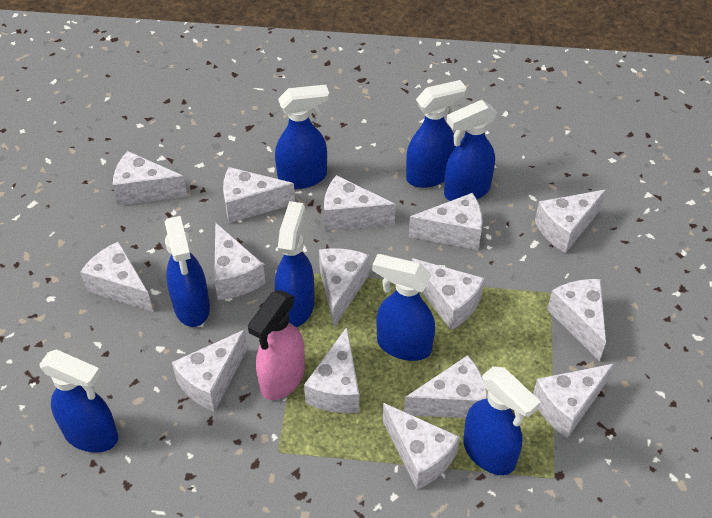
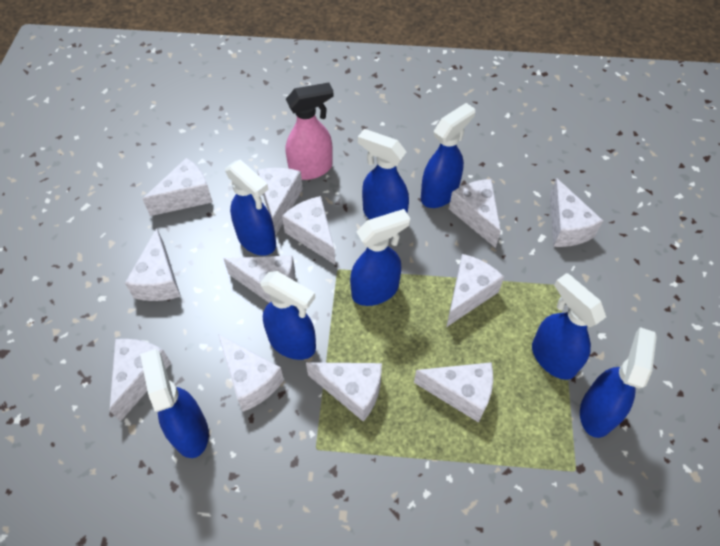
white cheese: [80,241,153,312] [113,151,188,206] [172,330,248,412] [214,222,265,300] [223,167,295,223] [304,327,359,413] [319,248,369,328] [324,175,396,231] [383,403,460,489] [404,355,488,418] [409,193,483,250] [412,258,484,330] [533,364,614,438] [535,190,606,253] [547,279,606,361] = 15 -> [110,339,171,422] [125,228,181,301] [143,158,213,216] [218,334,284,412] [223,255,295,303] [257,168,303,235] [282,196,335,264] [306,362,382,422] [414,362,493,423] [446,254,504,327] [449,179,501,248] [550,178,603,247] = 12

